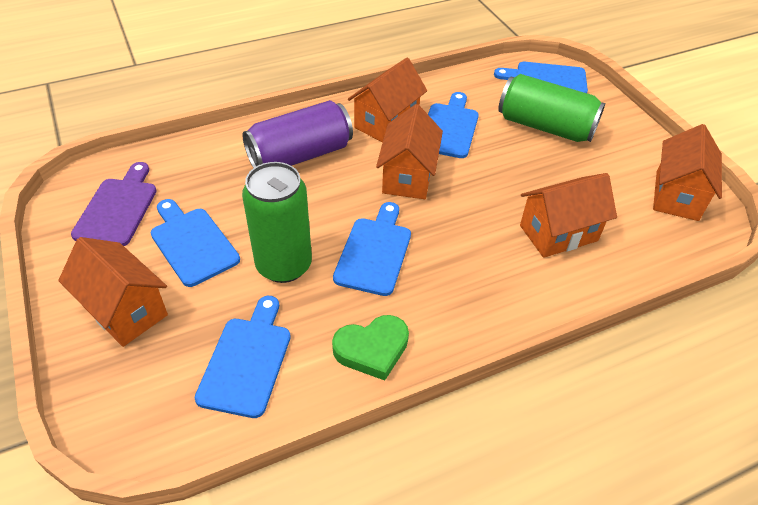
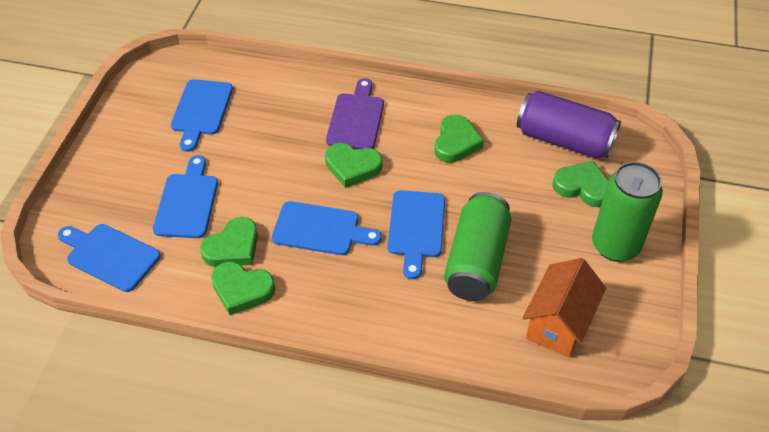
green heart: [332,315,409,381] = 1 -> [200,217,258,267] [211,262,275,315] [325,143,382,188] [435,115,484,163] [552,161,608,207] = 5
orange house: [58,237,168,347] [348,58,427,143] [376,104,443,199] [520,173,617,258] [653,124,722,221] = 5 -> [523,258,606,358] = 1

